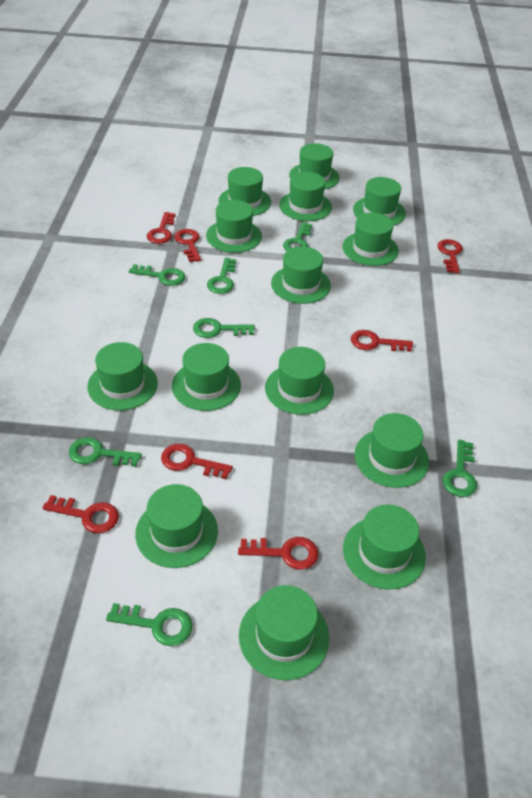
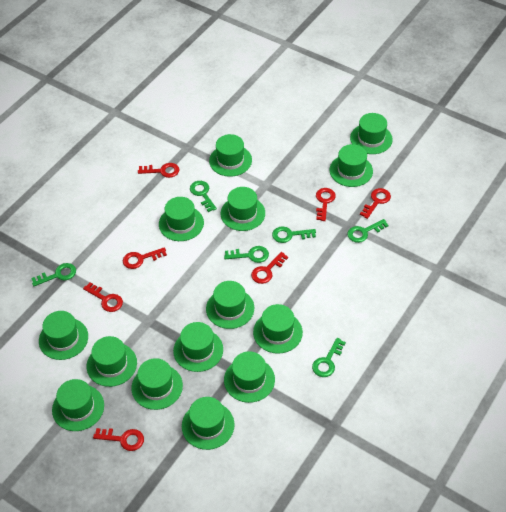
green key: [69,437,142,467] [106,603,193,646] [129,264,185,286] [193,318,255,338] [207,258,237,294] [283,222,313,251] [443,440,477,497] = 7 -> [31,263,76,286] [190,181,217,212] [224,246,269,263] [272,226,316,243] [312,338,346,377] [347,219,389,243] = 6

